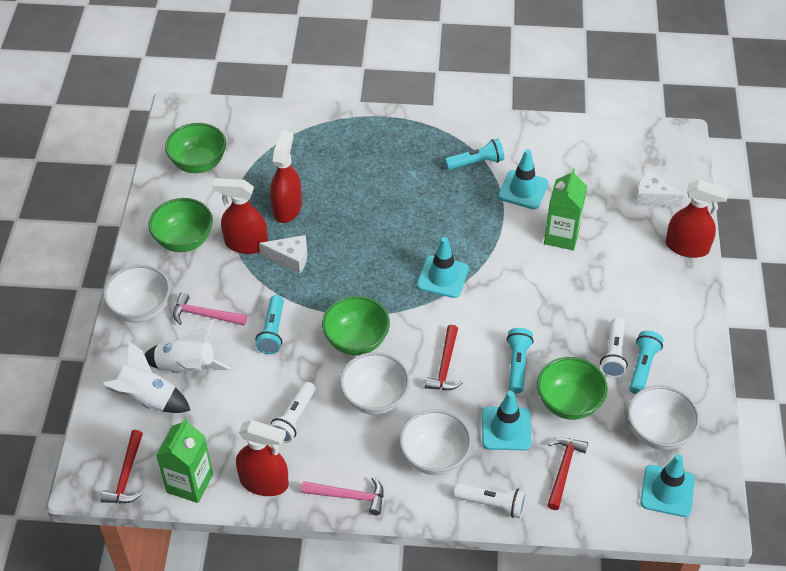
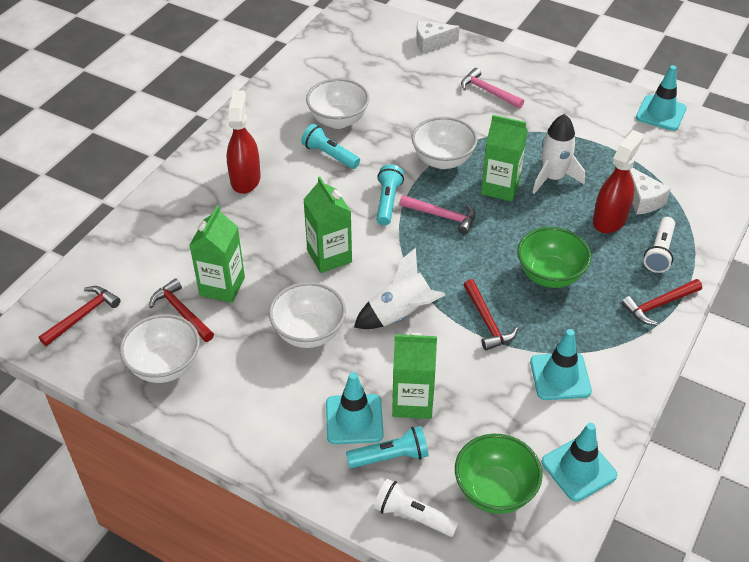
green bowl: [149,198,213,252] [165,123,226,173] [322,296,390,355] [537,357,608,420] = 4 -> [455,434,543,514] [517,227,591,288] = 2
green carton: [156,418,213,503] [544,168,587,250] = 2 -> [189,206,245,303] [303,177,352,273] [392,333,437,419] [481,115,528,202] = 4
red hammer: [100,430,143,503] [425,325,463,390] [547,438,588,510] = 3 -> [39,286,121,346] [149,278,214,342] [464,279,518,351] [621,279,702,325] = 4
red spray bottle: [212,178,268,254] [236,420,289,496] [270,131,302,223] [666,180,729,258] = 4 -> [227,90,261,194] [593,130,644,233] = 2
turquoise flashlight: [255,295,284,354] [445,139,504,170] [507,328,534,393] [629,331,663,394] = 4 -> [301,124,360,169] [346,426,429,468] [376,164,404,225] = 3
white flashlight: [270,382,316,443] [454,483,526,518] [600,318,628,378] = 3 -> [374,479,460,537] [644,217,675,273] = 2

